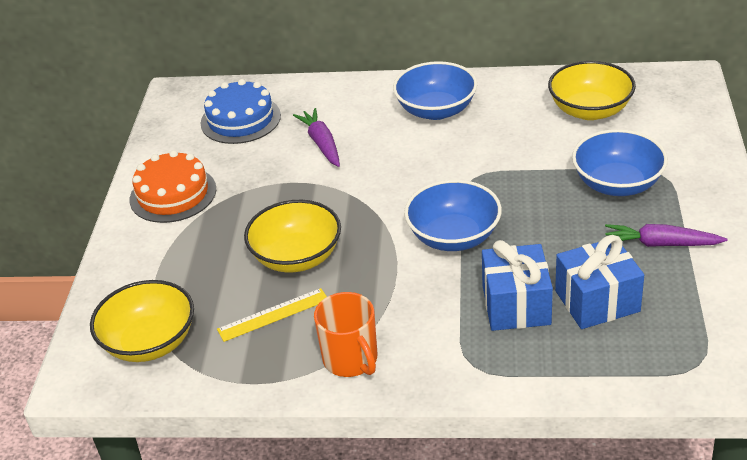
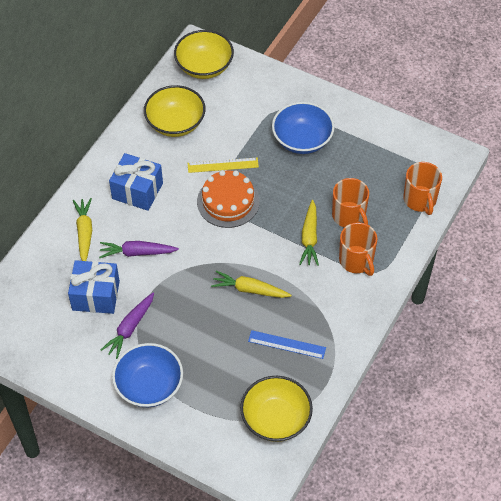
blue bowl: [393,61,477,120] [404,180,502,251] [572,129,668,196] = 3 -> [112,343,183,407] [272,102,335,154] = 2
blue cake: [201,79,281,144] = 1 -> none = 0
blue ruler: none = 0 -> [248,330,326,359] = 1
orange mug: [314,292,377,377] = 1 -> [332,178,369,227] [339,223,377,276] [403,162,442,215] = 3
yellow carrot: none = 0 -> [73,198,92,261] [211,271,292,298] [299,200,319,266] = 3

